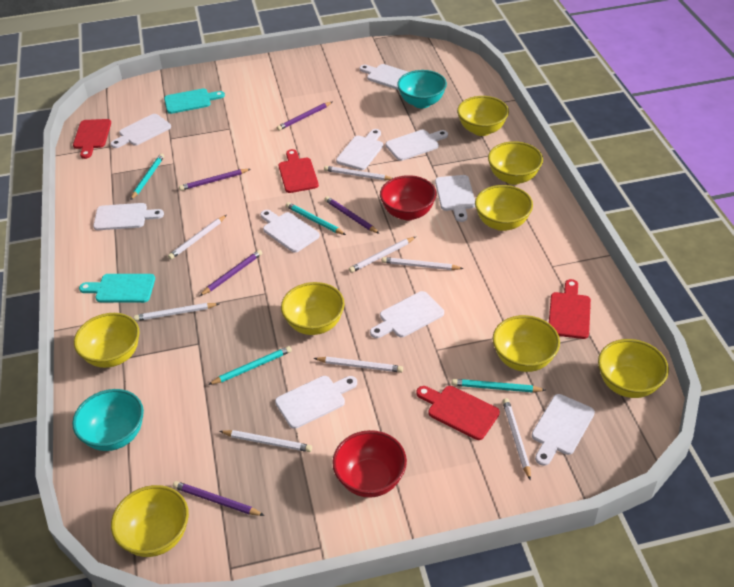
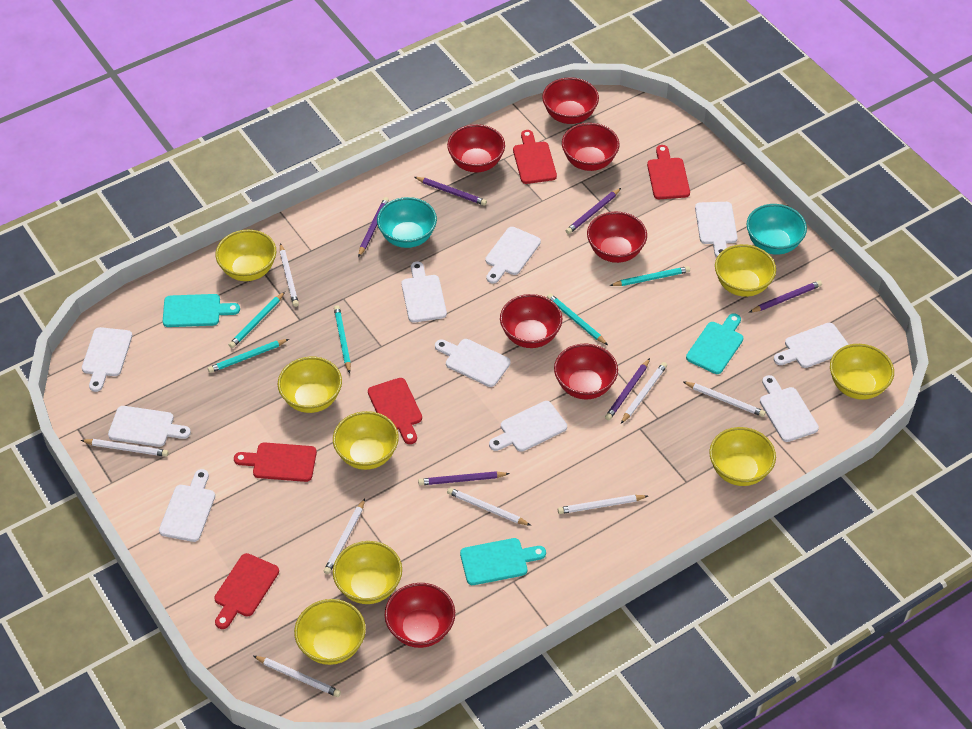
purple pencil: [173,481,264,516] [179,169,251,191] [200,250,262,296] [277,102,332,131] [324,196,380,234] = 5 -> [358,197,389,257] [415,177,487,205] [418,471,510,485] [566,188,621,234] [605,358,650,421] [749,280,822,313] = 6
red bowl: [332,430,407,498] [380,175,436,220] = 2 -> [385,583,455,648] [447,124,505,172] [500,294,562,348] [542,77,599,124] [554,344,618,400] [562,123,619,171] [587,211,647,263] = 7
red cutting board: [73,119,111,159] [279,149,319,193] [417,386,500,440] [549,279,591,339] = 4 -> [214,553,279,629] [234,442,317,482] [368,378,422,444] [513,130,557,184] [647,145,690,199] = 5
turquoise cutting board: [79,274,155,303] [164,89,225,114] = 2 -> [163,294,240,327] [460,538,546,585] [686,313,743,374] = 3
turquoise pencil: [131,153,164,200] [208,346,292,385] [286,202,346,235] [452,379,545,392] = 4 -> [208,339,289,373] [229,292,285,348] [334,305,351,374] [547,294,608,345] [609,266,690,286] = 5

